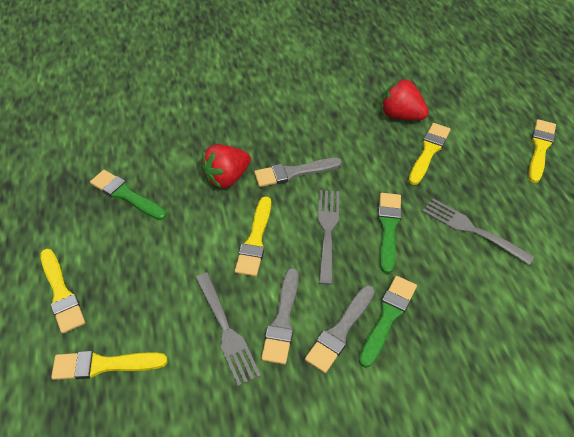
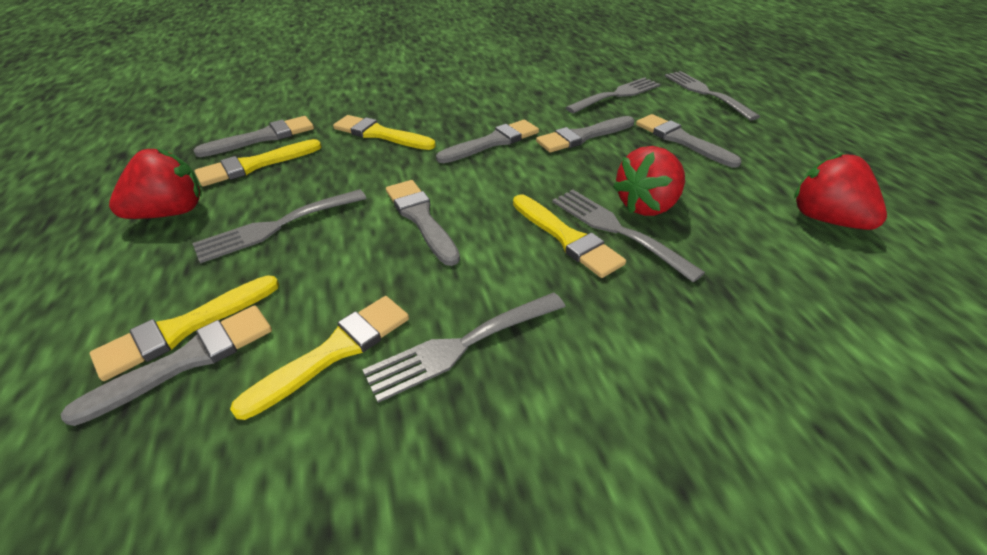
green brush: [90,170,167,220] [359,276,417,368] [378,193,401,274] = 3 -> none = 0
grey brush: [254,158,342,187] [261,268,299,365] [305,285,375,373] = 3 -> [60,305,272,426] [194,116,314,157] [386,180,460,266] [436,120,539,163] [536,116,634,153] [636,114,742,167] = 6
grey fork: [196,273,261,386] [318,190,339,285] [422,198,535,265] = 3 -> [192,189,367,264] [362,293,566,403] [552,189,705,282] [565,77,660,113] [665,71,760,120] = 5
red strawberry: [201,144,251,189] [381,79,429,120] = 2 -> [109,148,202,219] [613,146,685,216] [794,153,887,230] = 3

